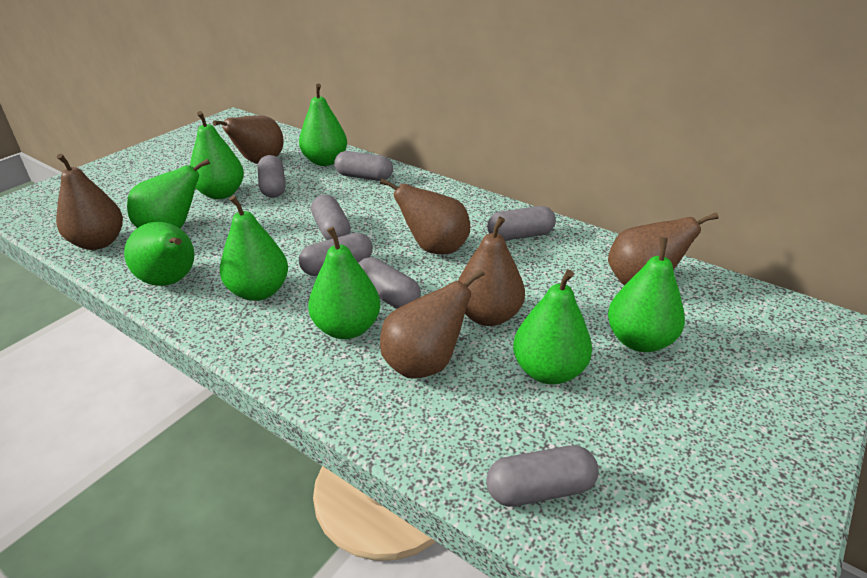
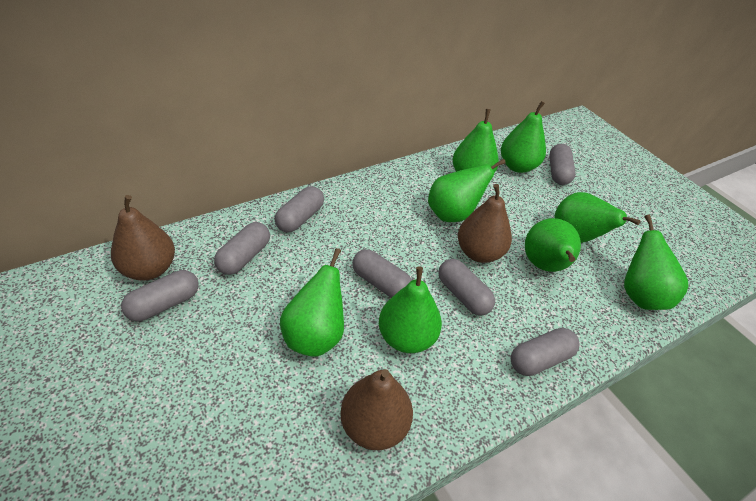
brown pear: [56,154,123,250] [213,115,284,163] [380,178,470,254] [380,269,485,378] [458,216,525,326] [608,213,719,286] = 6 -> [111,195,175,280] [340,369,413,450] [458,184,512,263] = 3

